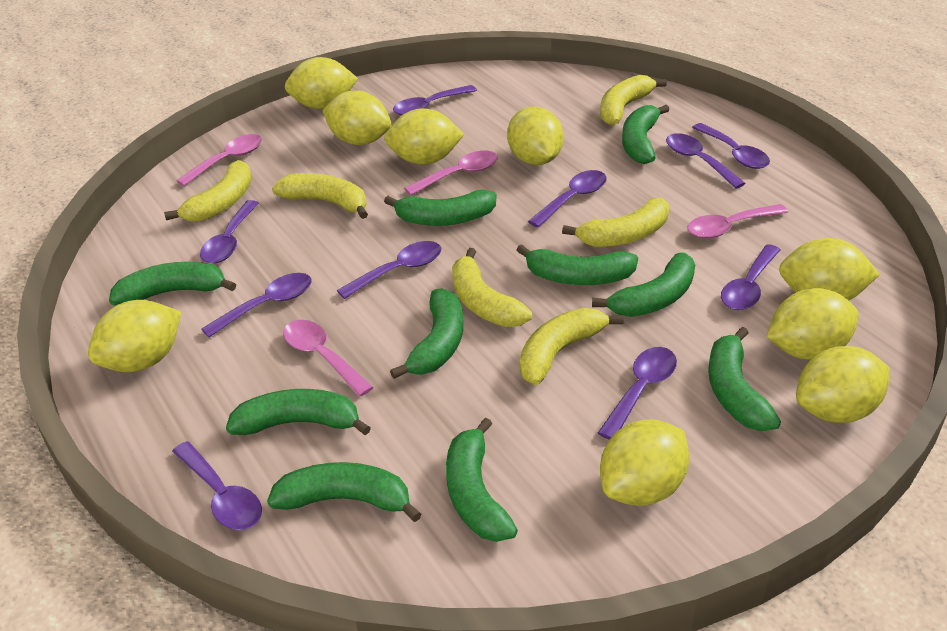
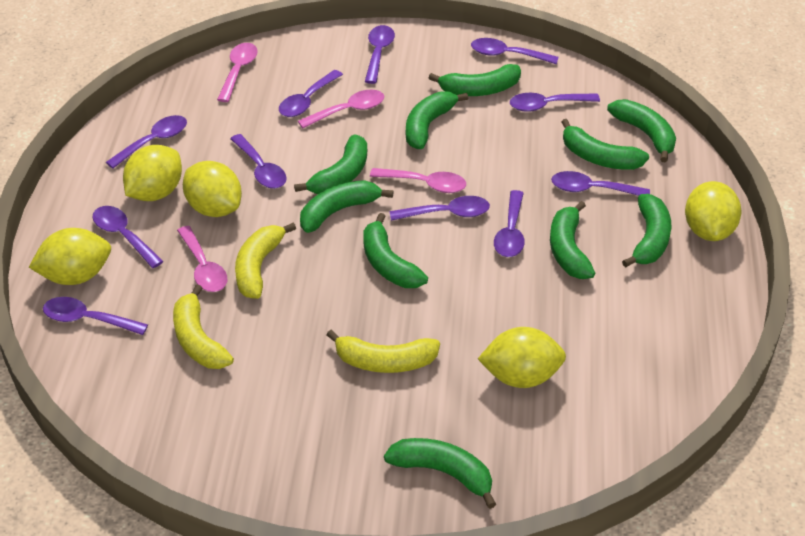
purple spoon: [172,441,262,530] [200,200,259,263] [201,273,312,337] [337,241,441,299] [393,85,477,116] [528,170,607,228] [598,347,677,440] [666,133,746,189] [692,123,770,169] [721,244,780,310] = 10 -> [43,297,148,335] [93,206,164,268] [106,115,187,168] [230,134,287,189] [279,70,343,117] [365,25,395,84] [390,196,490,221] [471,38,559,65] [494,190,525,257] [510,93,600,112] [551,171,650,196] = 11
yellow banana: [164,160,251,222] [272,173,368,219] [452,248,532,327] [520,308,624,385] [562,198,669,247] [600,75,667,125] = 6 -> [173,284,234,369] [235,223,296,299] [326,330,440,373] = 3
yellow lemon: [88,300,181,372] [285,57,358,109] [322,90,391,145] [384,108,464,165] [507,107,564,165] [600,419,689,506] [767,288,859,360] [779,238,880,300] [796,346,890,423] = 9 -> [29,228,111,285] [123,145,182,201] [183,161,242,217] [478,327,566,388] [685,181,741,241] = 5

